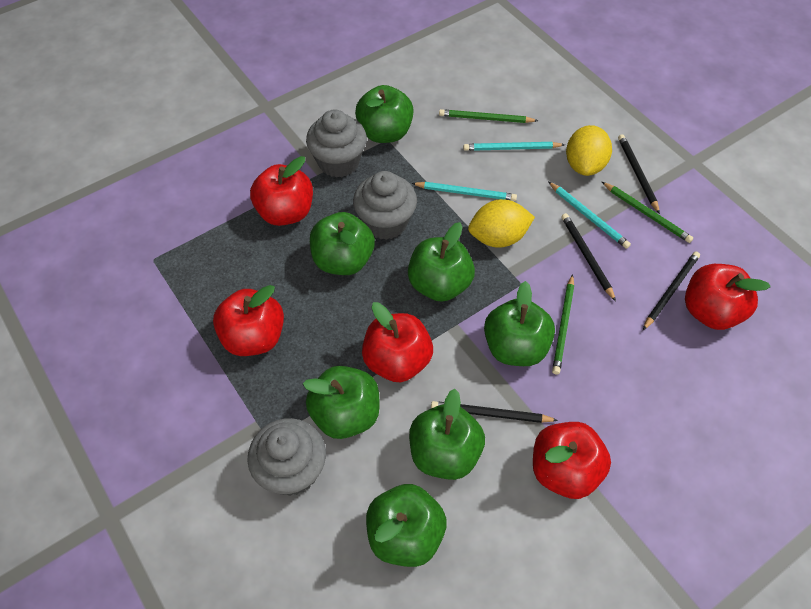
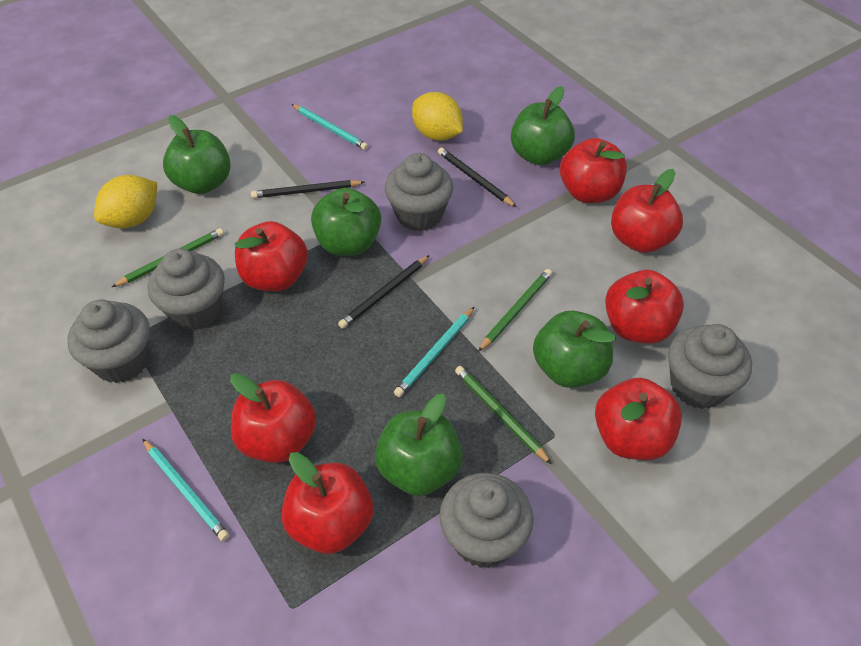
black pencil: [431,401,558,423] [561,213,616,301] [618,134,660,214] [643,251,700,330] = 4 -> [251,180,365,198] [338,255,430,329] [438,147,516,207] = 3
green apple: [303,366,380,439] [310,212,375,275] [355,85,414,143] [366,484,447,567] [408,222,475,302] [409,389,485,480] [484,281,555,366] = 7 -> [163,115,231,194] [311,188,381,256] [375,394,463,496] [511,86,575,166] [533,310,616,388] = 5
grey cupcake: [247,418,326,496] [306,110,367,178] [353,171,417,240] = 3 -> [67,299,150,383] [148,249,225,330] [385,153,453,231] [439,473,534,568] [668,324,752,409] = 5
red apple: [213,285,284,356] [250,156,313,226] [362,302,433,382] [533,422,611,499] [685,264,771,330] = 5 -> [230,373,317,463] [235,221,308,291] [281,452,373,554] [560,138,627,203] [595,378,682,460] [605,270,684,344] [611,169,683,253] = 7

